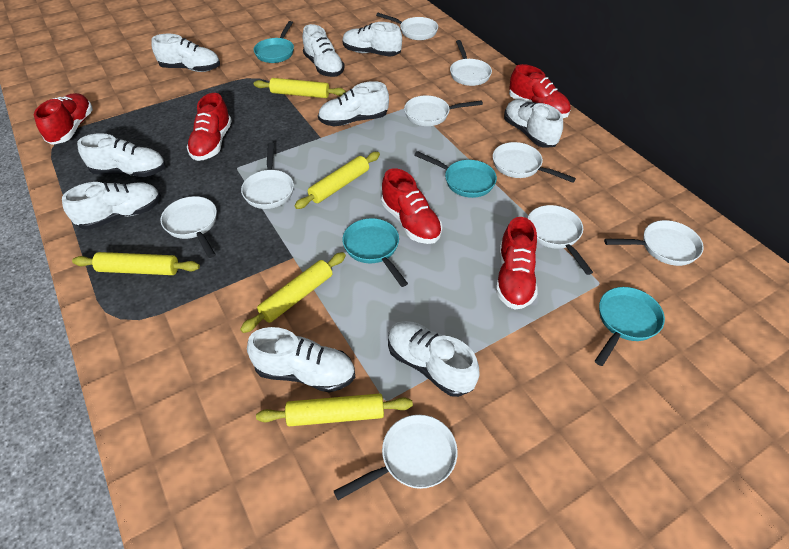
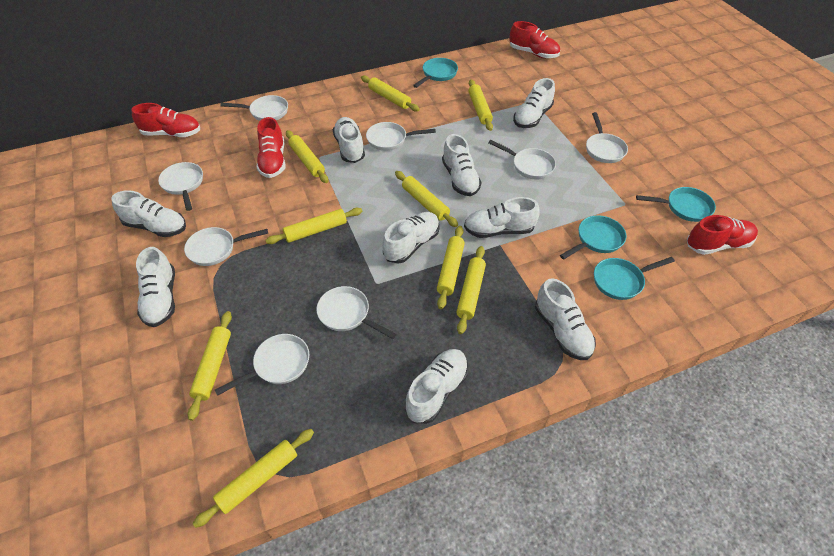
red shoe: [34,93,93,145] [187,93,232,161] [381,168,442,244] [496,217,538,310] [509,64,570,118] = 5 -> [131,103,200,137] [257,117,286,178] [509,21,560,59] [687,215,758,255] = 4
white pan: [161,196,217,258] [241,143,294,209] [334,415,458,500] [376,13,438,40] [404,95,483,126] [450,40,492,86] [493,142,576,183] [527,205,593,275] [604,220,704,266] = 9 -> [158,162,203,211] [184,227,268,266] [215,334,309,396] [220,95,288,121] [316,286,397,339] [366,122,436,151] [488,140,556,179] [586,112,628,163] = 8
yellow rolling pin: [72,252,200,275] [240,252,346,333] [254,78,346,98] [256,394,413,426] [295,152,380,209] = 5 -> [188,311,232,421] [193,429,314,528] [265,208,362,244] [286,130,328,183] [361,75,420,112] [395,171,458,227] [437,226,465,309] [456,246,486,334] [468,79,493,131] = 9

